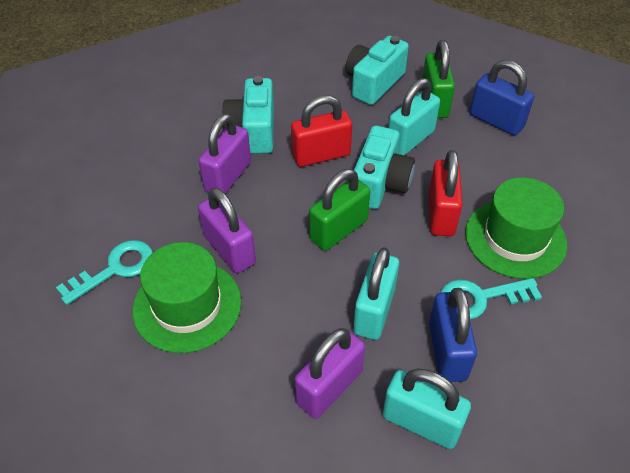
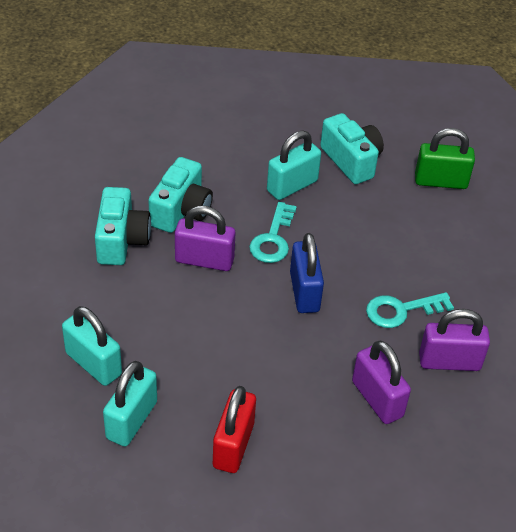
blue padlock: [429,288,477,382] [470,60,534,136] = 2 -> [290,233,324,313] = 1
green hat: [132,242,241,353] [465,177,567,279] = 2 -> none = 0
green padlock: [309,169,370,251] [422,40,455,118] = 2 -> [415,128,475,189] = 1
red padlock: [291,95,352,167] [429,150,463,236] = 2 -> [213,386,256,473] = 1

